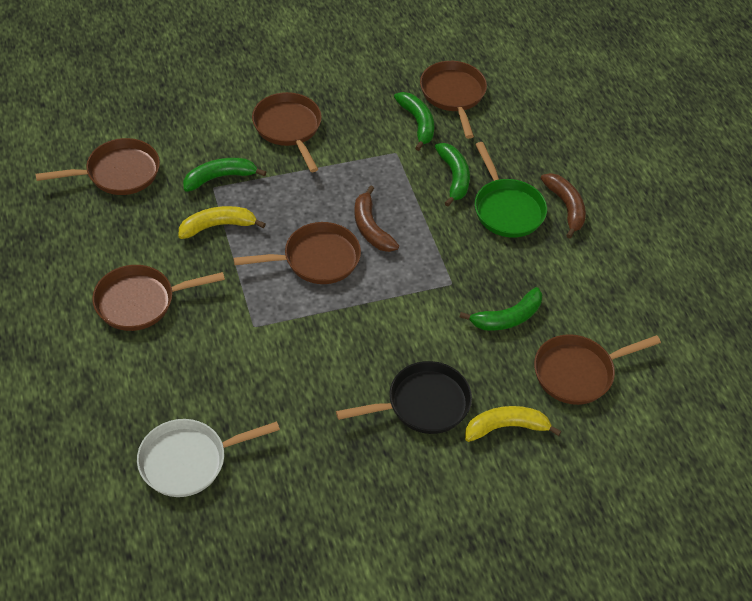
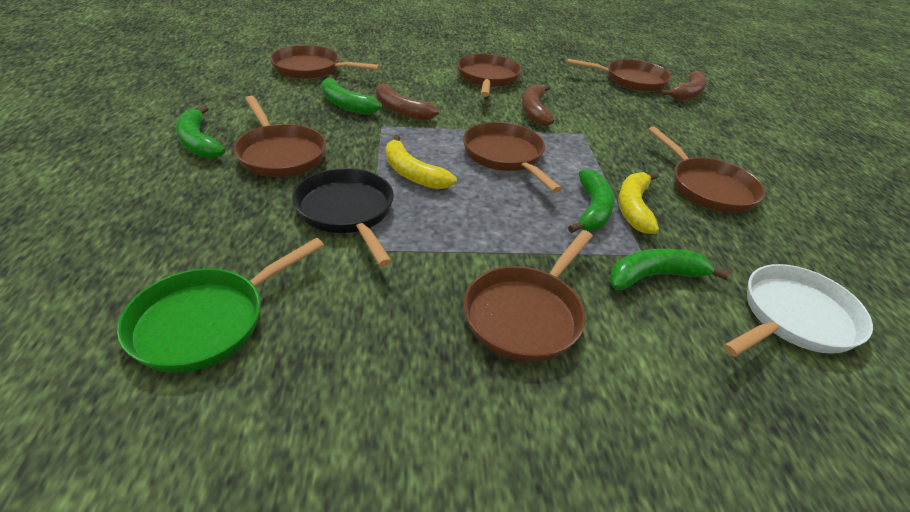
brown banana: [354,186,399,252] [541,173,586,239] = 2 -> [376,81,439,121] [522,84,554,126] [660,71,707,101] = 3
brown pan: [35,138,160,195] [92,265,225,331] [233,222,361,284] [252,92,322,172] [420,61,487,139] [534,334,661,405] = 6 -> [234,96,326,177] [270,45,380,79] [457,54,522,97] [463,122,562,193] [464,230,593,362] [566,59,671,92] [648,126,765,213] = 7

